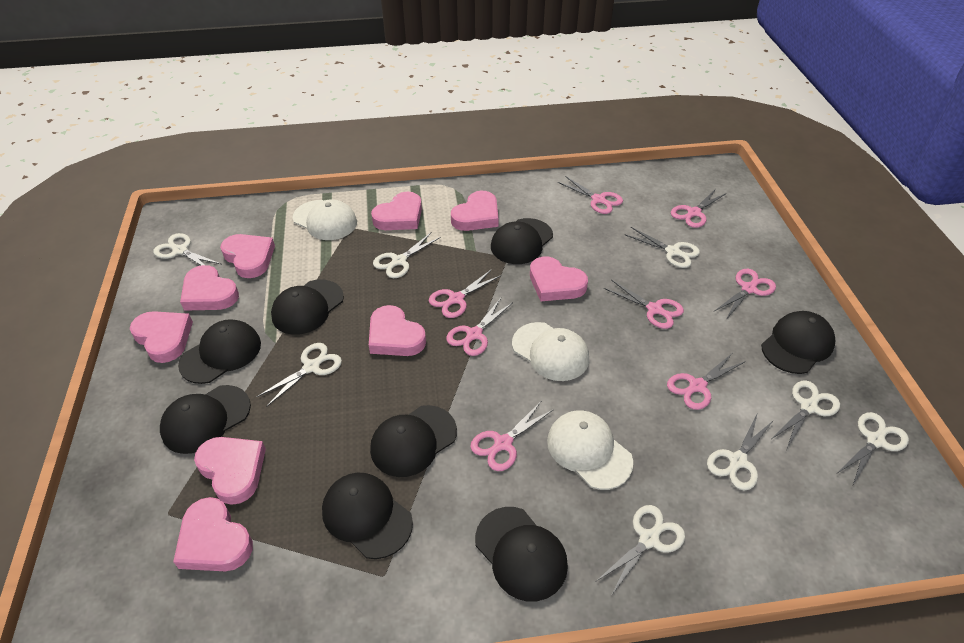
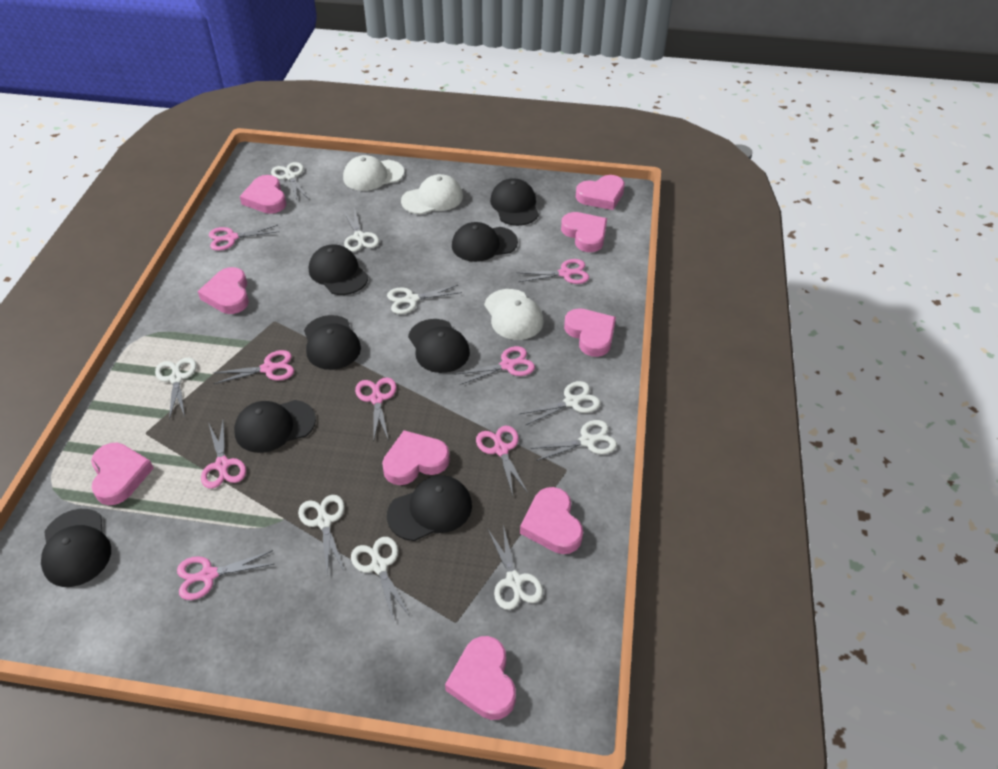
white scissors: [153,233,221,265] [257,343,342,407] [373,233,441,278] [596,505,685,596] [625,227,700,268] [707,415,774,490] [772,380,840,448] [838,412,909,485] = 8 -> [155,357,197,420] [271,162,308,200] [298,495,345,576] [343,209,379,252] [351,537,409,620] [387,285,462,314] [488,525,543,610] [520,381,600,425] [531,420,617,461] = 9

